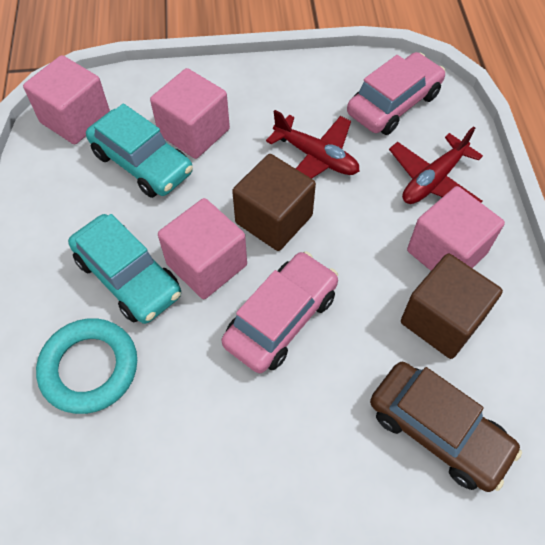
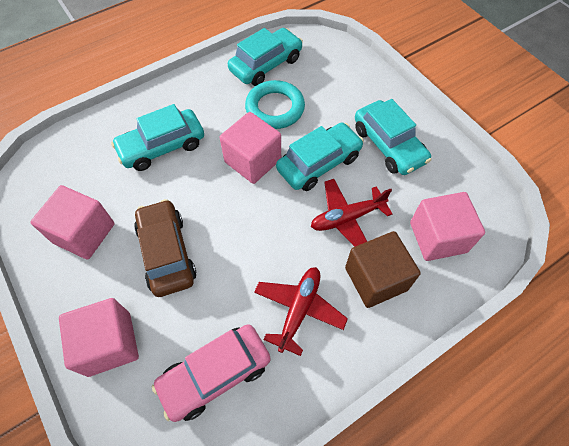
brown cube: [232,154,316,251] [401,254,503,359] = 2 -> [345,231,420,308] = 1
pink car: [222,251,338,373] [347,52,446,135] = 2 -> [152,324,271,422] = 1
turquoise car: [68,214,181,324] [86,103,193,198] = 2 -> [111,104,204,171] [228,28,303,86] [276,122,364,191] [355,99,431,175] = 4

